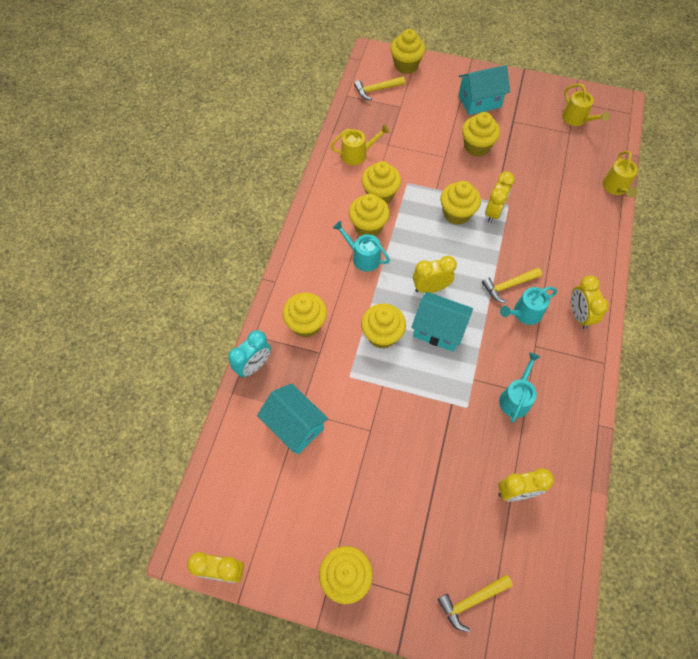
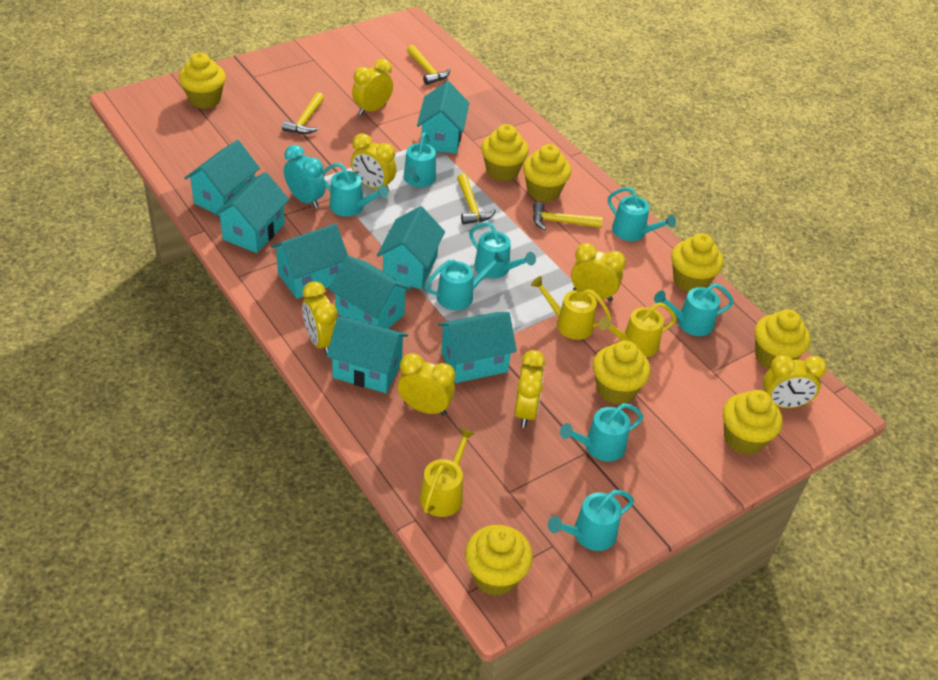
turquoise house: [257,383,328,455] [411,292,473,352] [458,65,510,115] = 3 -> [184,140,260,216] [213,172,289,253] [271,224,348,299] [326,317,408,393] [329,256,412,329] [377,206,445,289] [417,81,469,154] [438,312,517,383] = 8
turquoise watering can: [333,221,390,272] [499,352,540,422] [500,287,557,325] = 3 -> [322,163,388,217] [404,132,436,187] [425,251,505,310] [469,222,536,278] [548,490,634,551] [560,403,643,462] [608,187,676,241] [654,283,734,336] = 8
yellow clock: [187,552,244,583] [413,256,457,293] [485,171,515,223] [498,468,554,502] [571,275,609,329] = 5 -> [302,281,337,356] [351,133,397,193] [352,59,393,116] [398,353,455,416] [514,350,546,428] [571,243,626,301] [763,355,827,408] = 7
yellow hammer: [354,76,405,100] [437,575,513,632] [482,268,542,303] = 3 -> [282,92,324,134] [407,45,450,85] [457,173,496,225] [533,202,603,231] = 4

